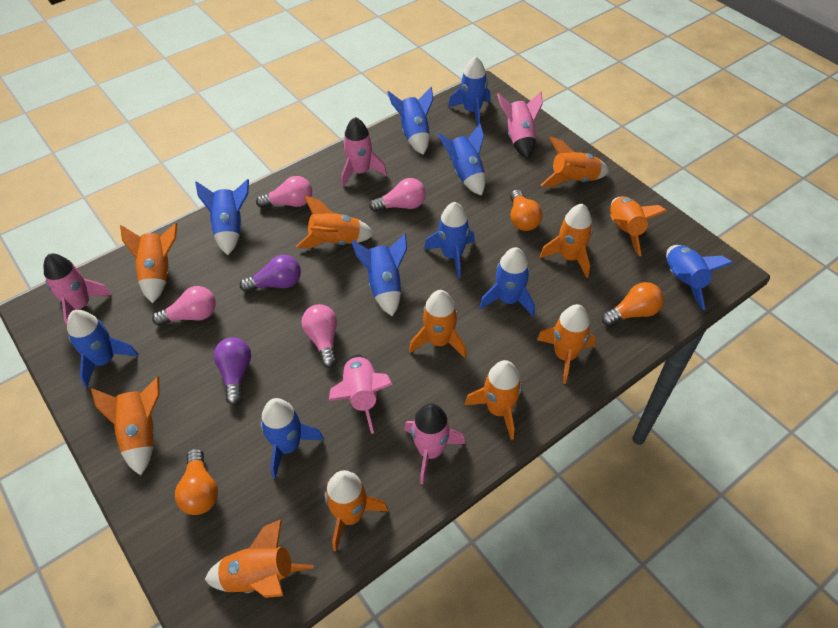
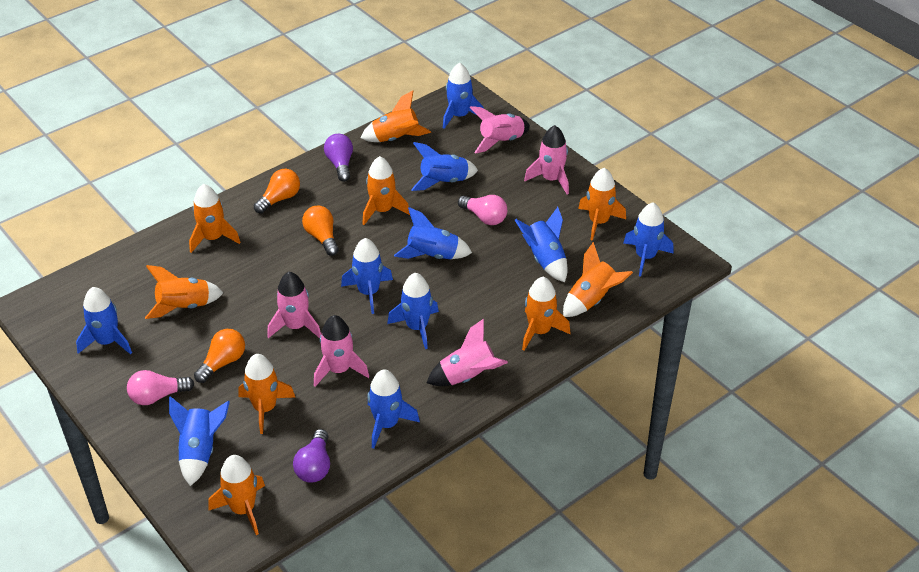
orange rocket: [91,376,160,475] [120,223,177,303] [205,519,314,598] [296,195,374,248] [325,470,388,551] [409,290,467,358] [465,360,522,440] [537,304,596,384] [540,204,593,278] [541,136,609,186] [610,197,667,256] = 11 -> [145,265,223,319] [189,184,241,253] [209,455,265,535] [238,354,295,434] [361,90,431,142] [362,156,410,225] [522,277,570,350] [563,242,633,317] [578,168,626,241] = 9
pink light bulb: [152,286,216,326] [256,176,312,208] [302,304,337,368] [369,178,426,212] = 4 -> [127,370,194,405] [458,195,507,225] = 2

